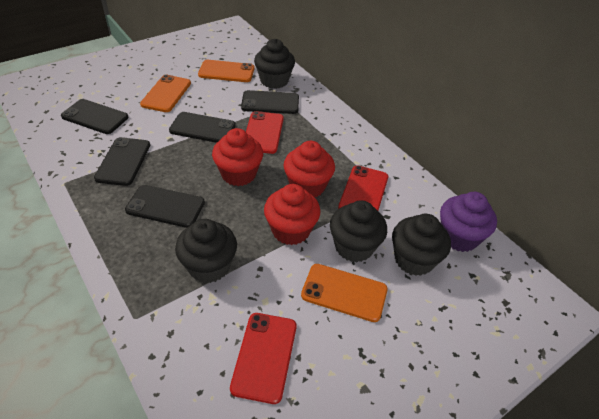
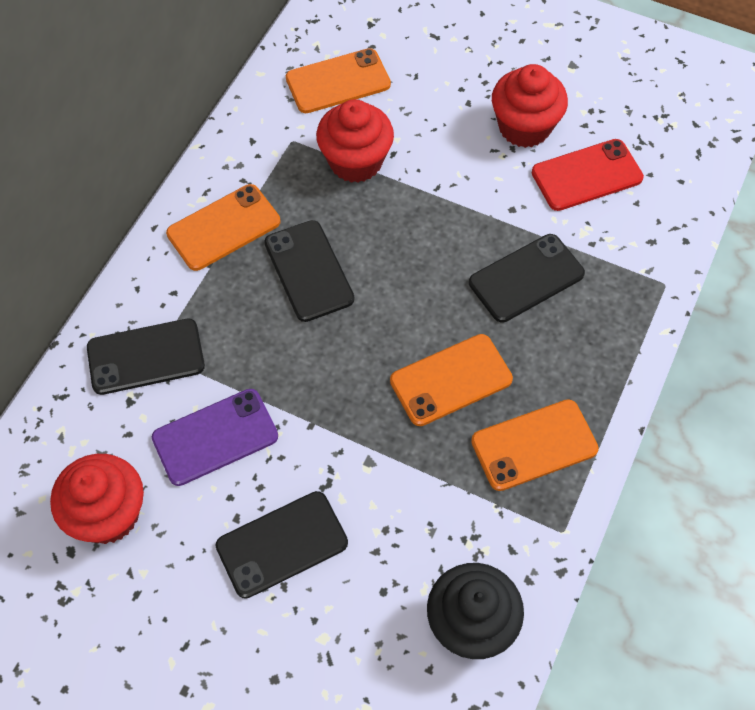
black cupcake: [175,219,237,283] [254,39,295,89] [330,200,387,262] [392,214,451,276] = 4 -> [427,563,524,659] = 1
black phone: [61,99,128,134] [94,137,150,186] [125,185,205,228] [169,112,236,143] [241,90,299,114] = 5 -> [87,319,205,395] [215,491,348,599] [264,220,354,322] [469,234,585,323] = 4
orange phone: [140,75,191,112] [198,60,254,82] [301,264,388,322] = 3 -> [166,184,280,271] [286,48,391,113] [390,334,513,426] [471,399,599,491] = 4
purple cupcake: [440,192,497,252] = 1 -> none = 0
purple phone: none = 0 -> [152,389,278,486] = 1
red phone: [230,313,297,404] [246,111,284,154] [338,166,388,211] = 3 -> [532,139,644,211] = 1

